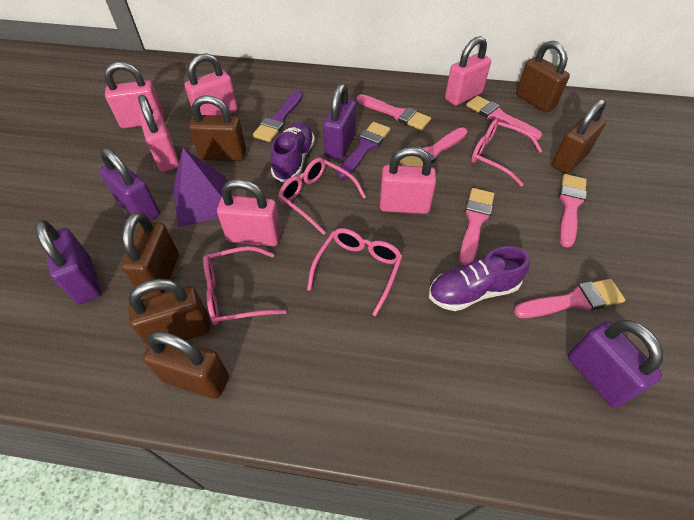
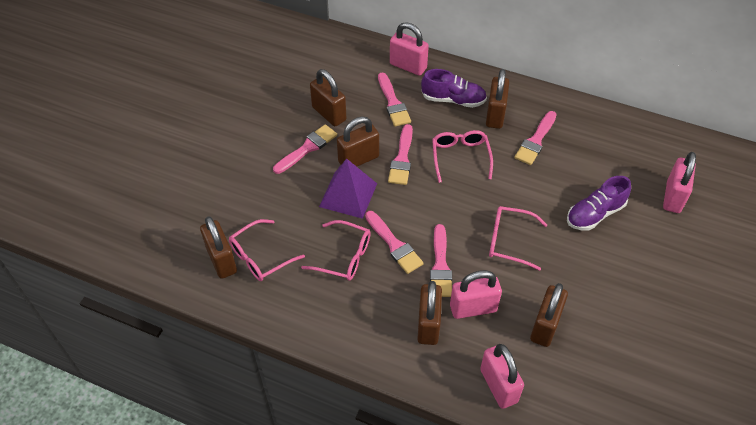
pink padlock: [104,62,164,129] [138,95,179,172] [185,53,238,116] [217,179,281,246] [380,147,436,214] [445,36,491,106] = 6 -> [390,22,429,76] [450,270,502,319] [480,344,524,409] [663,152,696,213] = 4
purple brush: [252,91,303,142] [337,122,390,179] = 2 -> none = 0
purple padlock: [35,220,101,304] [99,148,160,221] [323,83,356,160] [568,320,663,408] = 4 -> none = 0

